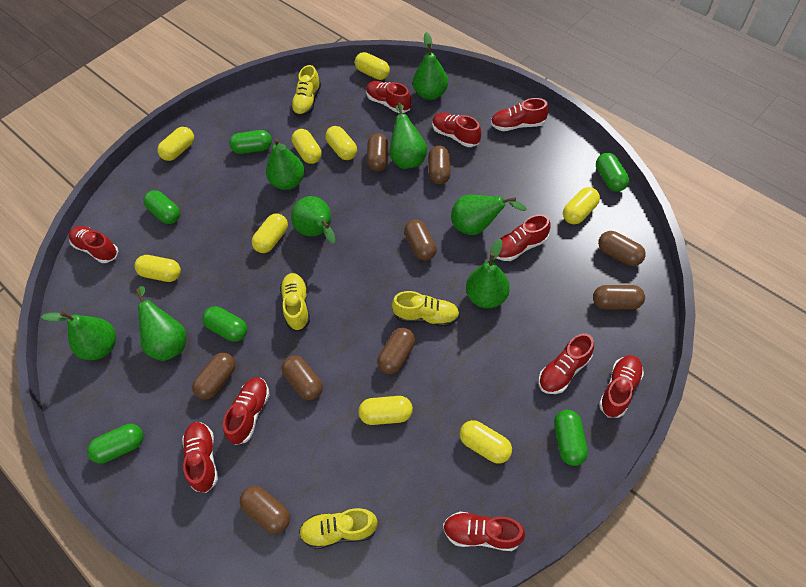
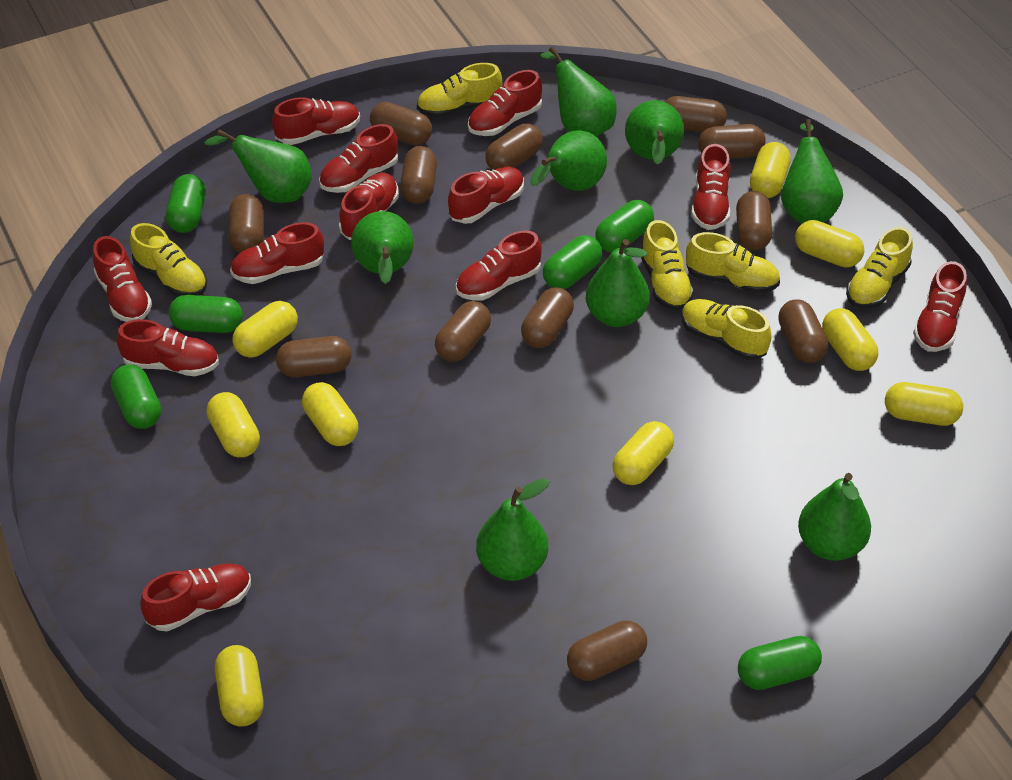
brown capsule: [192,353,236,399] [240,486,290,534] [281,356,323,400] [367,133,388,171] [377,328,415,374] [404,220,437,261] [428,146,451,185] [593,285,645,310] [598,231,646,266] = 9 -> [229,194,264,253] [276,336,352,377] [370,102,432,145] [400,146,437,204] [435,301,491,362] [485,123,543,170] [521,287,574,348] [567,620,647,681] [665,96,727,132] [698,124,766,159] [736,191,772,250] [778,299,828,363] = 12
green pear: [41,311,116,360] [135,286,186,361] [266,138,305,190] [291,196,336,244] [389,102,427,169] [413,32,448,100] [451,195,527,235] [466,239,510,308] = 8 -> [204,130,312,203] [351,211,414,284] [476,478,550,581] [530,130,607,191] [540,47,617,137] [586,239,650,327] [625,100,684,165] [781,119,843,223] [798,473,871,561] = 9
red shoe: [69,226,118,263] [182,422,218,493] [223,377,270,445] [366,81,411,113] [432,113,481,147] [443,512,525,551] [491,98,549,131] [497,214,551,261] [538,333,594,394] [599,355,644,418] = 10 -> [93,236,152,322] [117,319,219,376] [140,564,251,631] [230,222,324,284] [272,97,360,145] [319,124,398,193] [339,173,399,240] [448,167,524,224] [456,231,542,301] [468,70,542,136] [691,144,731,230] [913,261,967,352] = 12
yellow shoe: [280,273,310,331] [291,65,321,117] [299,508,378,549] [392,291,460,327] = 4 -> [130,223,207,297] [417,63,502,118] [641,220,694,311] [681,299,772,360] [686,232,780,293] [846,227,913,309] = 6

